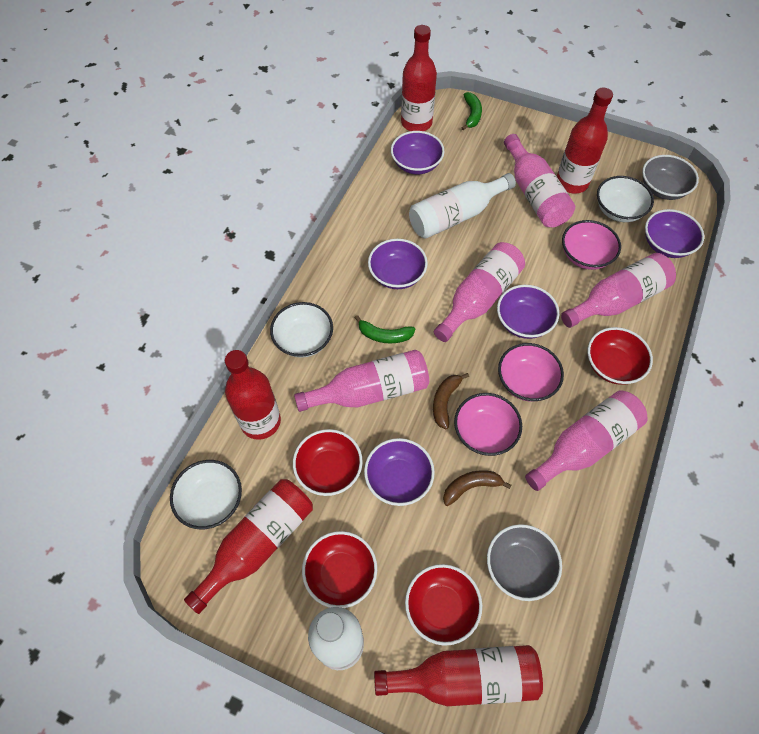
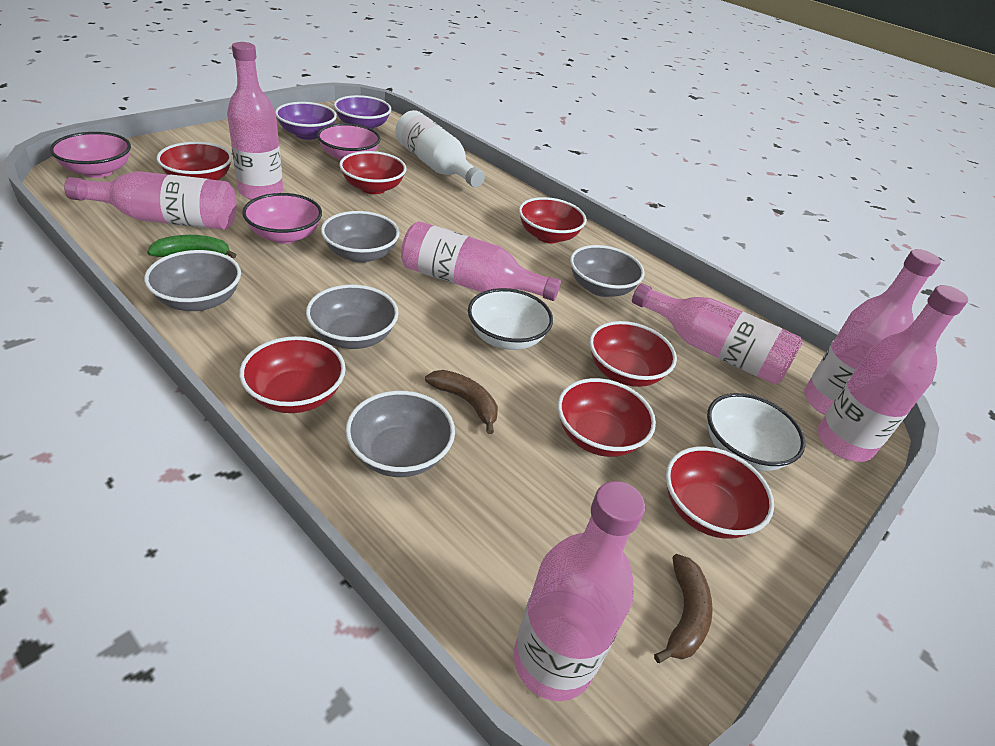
green banana: [355,315,415,344] [462,92,482,130] = 2 -> [147,235,236,259] = 1
grey bowl: [487,524,562,601] [642,155,699,200] = 2 -> [144,250,241,311] [306,285,399,349] [321,211,400,263] [346,391,455,477] [570,245,645,297] = 5
pink bottle: [294,350,429,412] [434,242,525,342] [504,134,575,227] [525,390,647,491] [561,253,676,328] = 5 -> [64,171,237,230] [227,42,283,200] [401,221,561,301] [514,481,645,701] [632,283,802,384] [804,249,941,415] [817,285,968,462] = 7
purple bowl: [364,438,435,506] [368,239,428,289] [391,131,444,174] [497,285,559,339] [645,209,704,258] = 5 -> [275,102,337,140] [334,95,391,129] = 2
red bottle: [184,479,313,614] [225,350,281,440] [374,645,543,706] [401,25,437,131] [557,88,613,194] = 5 -> none = 0
red bowl: [293,429,363,496] [302,531,377,608] [405,564,482,646] [588,327,653,385] = 4 -> [157,142,232,180] [239,336,346,413] [339,151,406,194] [519,197,587,243] [558,378,656,457] [589,321,677,387] [666,446,774,539] = 7
white bottle: [308,607,364,670] [409,173,516,239] = 2 -> [395,110,485,188] = 1
white bowl: [170,460,242,529] [270,302,333,358] [597,176,654,222] = 3 -> [468,288,553,350] [707,393,805,471] = 2

